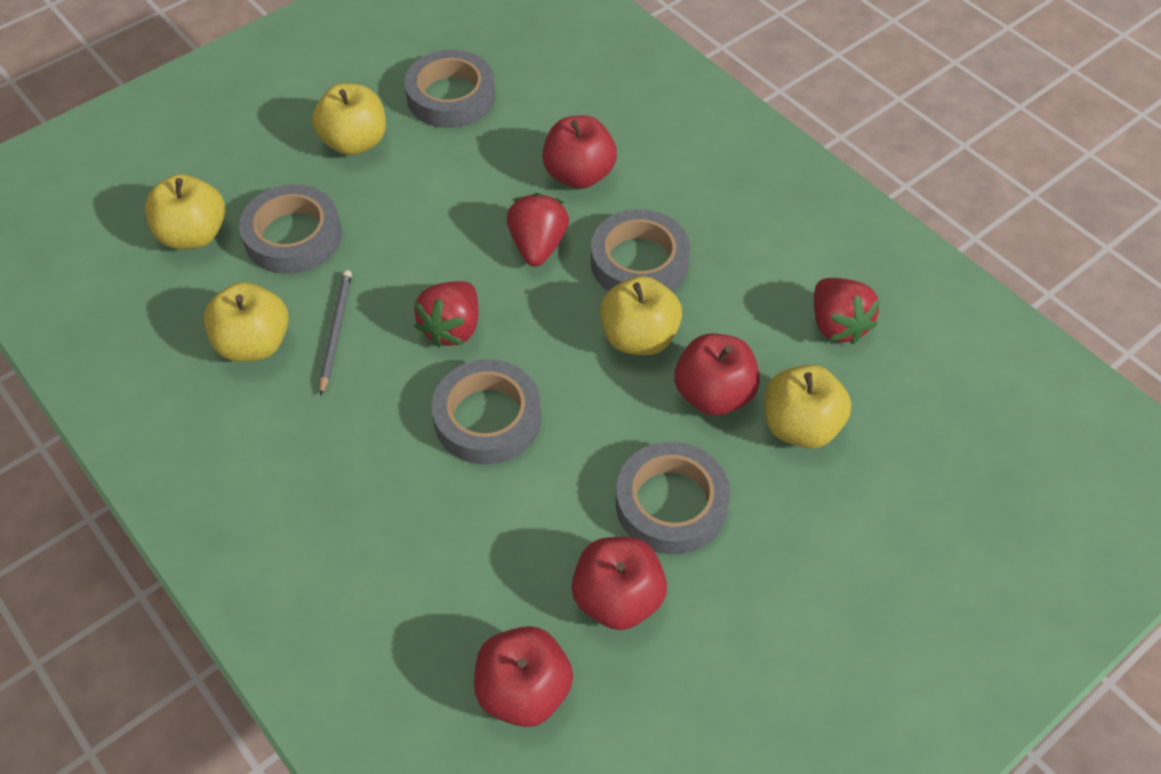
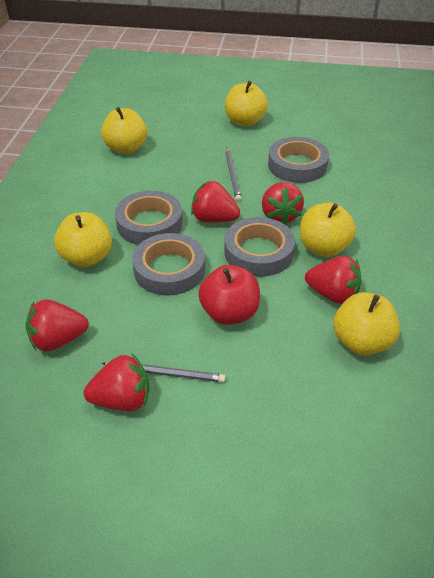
grey pencil: [319,270,352,396] = 1 -> [101,362,226,382] [225,147,241,201] = 2
grey tape: [239,184,341,274] [404,50,495,128] [432,359,541,464] [591,209,690,292] [616,442,730,554] = 5 -> [115,191,183,245] [132,233,205,296] [224,217,295,277] [268,137,329,183] = 4
red apple: [474,626,573,727] [542,116,617,189] [572,537,667,630] [675,333,760,416] = 4 -> [198,265,260,325] = 1
red strawberry: [414,281,478,348] [507,193,569,266] [814,278,880,344] = 3 -> [26,300,89,351] [84,354,149,411] [191,181,240,223] [262,182,304,224] [305,256,361,304] = 5

